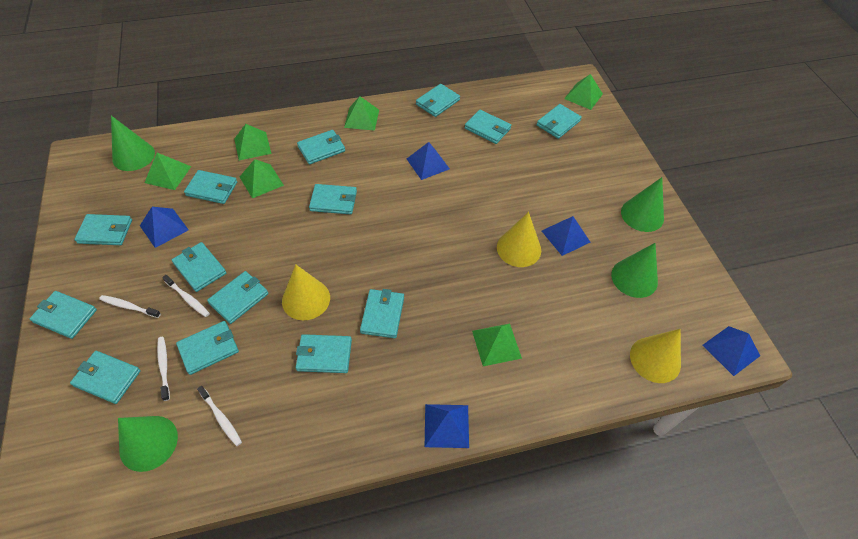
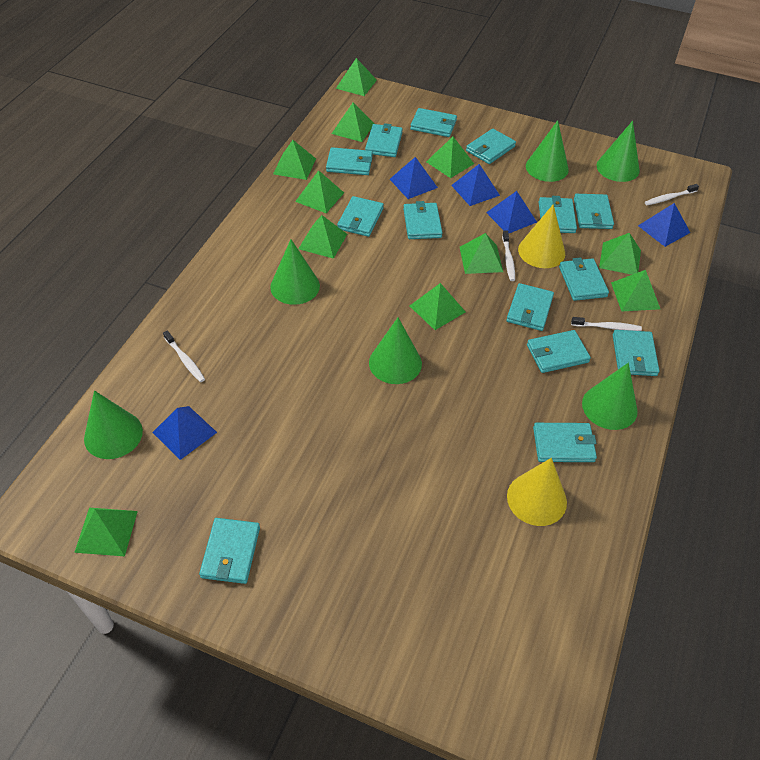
green cone: [111,116,155,171] [118,416,178,472] [611,243,658,298] [621,177,664,232] = 4 -> [84,390,143,459] [270,239,320,305] [369,318,422,384] [526,120,569,182] [582,363,638,430] [596,121,640,182] = 6
green pyramid: [144,153,192,190] [234,124,271,161] [240,159,284,198] [344,96,379,131] [472,324,522,366] [564,74,603,110] = 6 -> [74,508,138,556] [273,140,316,180] [295,170,344,213] [298,215,347,259] [331,102,375,142] [336,58,377,96] [410,283,466,330] [426,137,474,178] [460,233,503,274] [599,233,641,275] [611,270,660,311] = 11
yellow cone: [282,264,330,320] [497,212,541,267] [630,329,681,383] = 3 -> [507,458,567,526] [518,204,565,268] = 2

